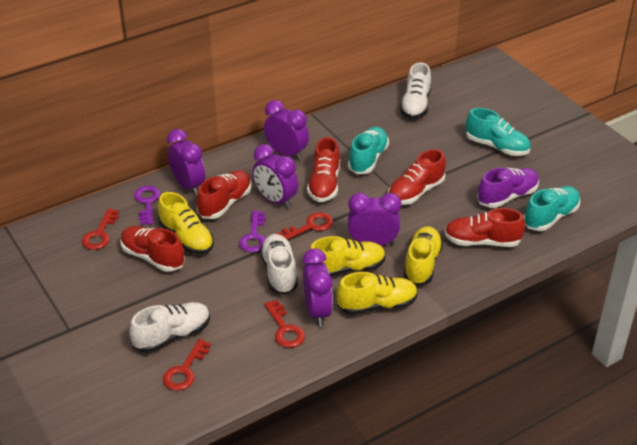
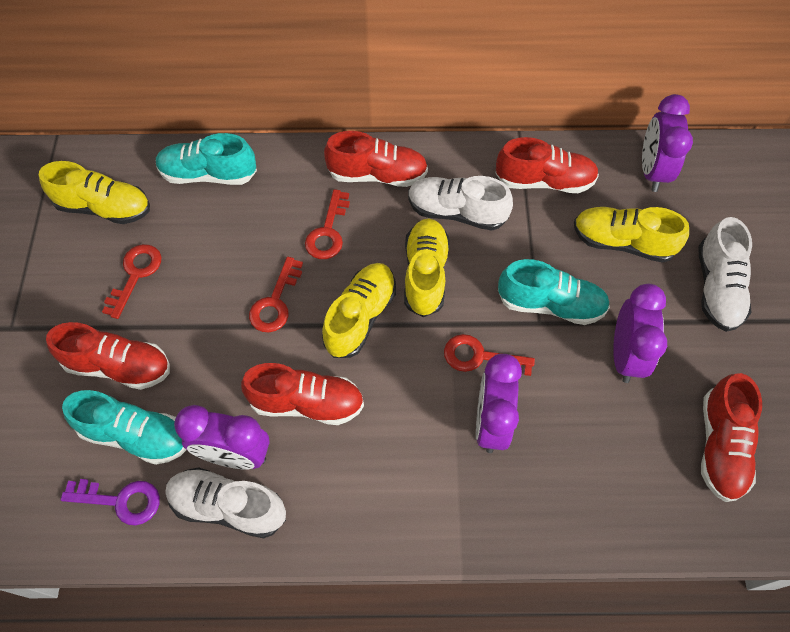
purple clock: [167,129,205,196] [253,144,298,209] [264,100,309,161] [303,248,333,327] [348,193,401,246] = 5 -> [174,405,270,469] [476,354,522,453] [613,284,667,383] [642,94,693,192] = 4
purple key: [134,186,160,225] [239,211,266,253] = 2 -> [61,479,160,525] = 1
purple shoe: [477,167,539,208] = 1 -> none = 0

